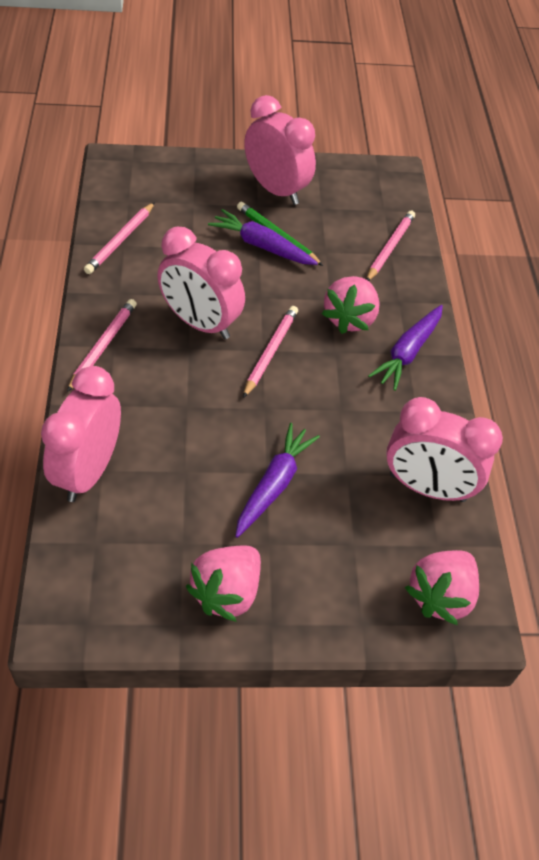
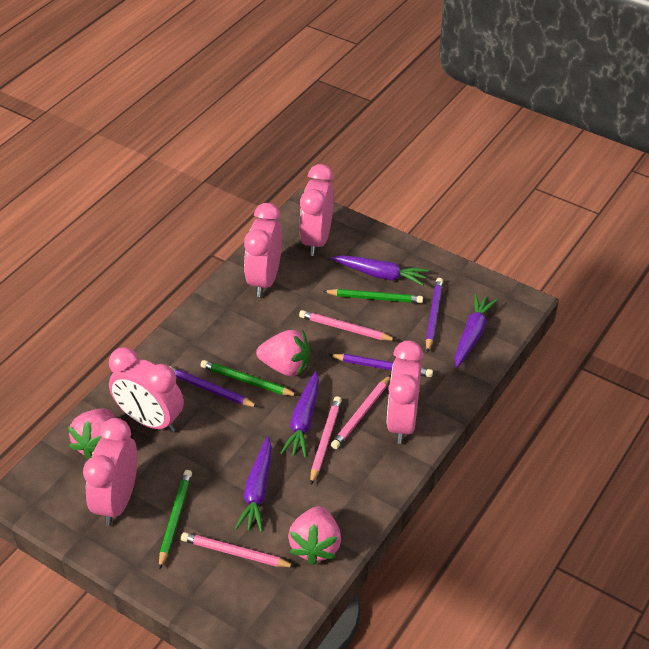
green pencil: [237,202,323,266] = 1 -> [159,470,192,570] [201,360,298,396] [323,289,423,303] = 3
pink clock: [41,366,121,502] [157,227,245,339] [244,95,316,205] [386,397,503,502] = 4 -> [83,418,137,526] [109,347,184,432] [244,203,282,297] [299,164,334,256] [387,340,423,444] = 5
purple carrot: [208,209,318,265] [235,423,320,538] [368,305,443,391] = 3 -> [235,436,272,532] [281,371,319,458] [331,255,429,286] [455,294,497,368] = 4
purple pencil: none = 0 -> [169,366,258,407] [330,354,433,377] [426,278,443,353] = 3

